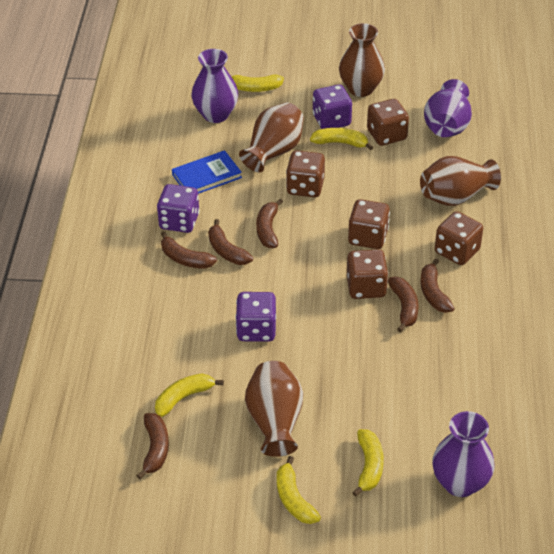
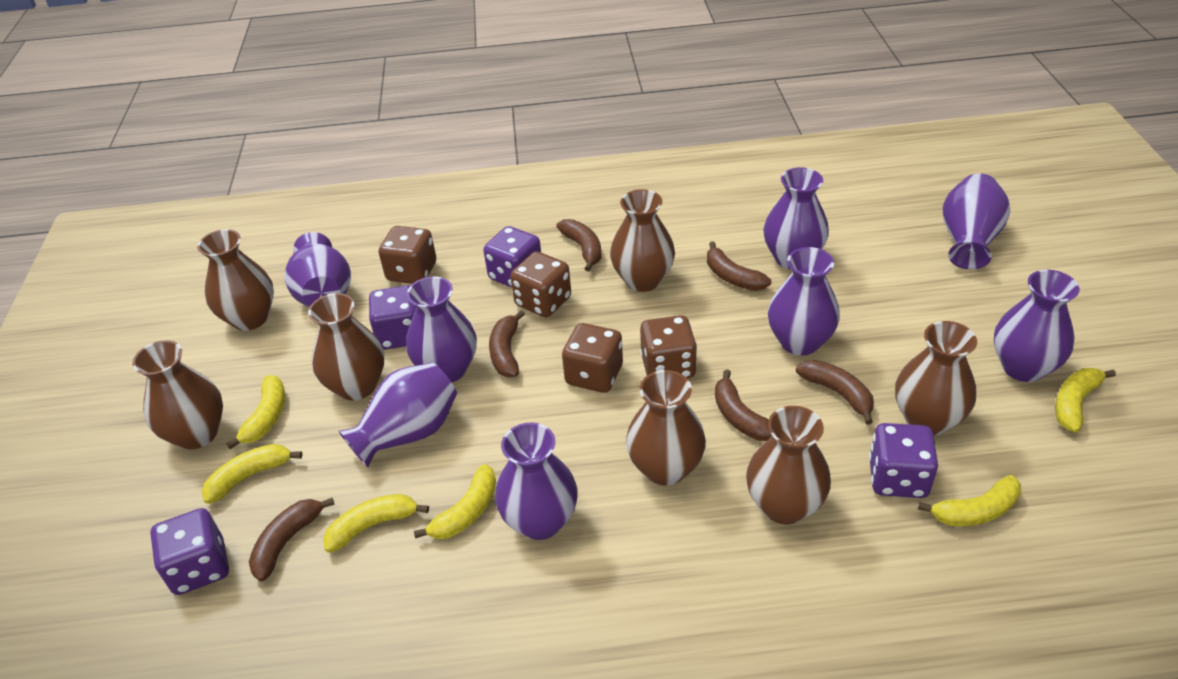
blue book: [172,150,242,194] = 1 -> none = 0
brown dice: [286,150,325,197] [347,249,388,299] [348,199,390,249] [367,99,409,146] [435,211,483,265] = 5 -> [379,226,436,284] [510,251,571,317] [562,323,623,393] [640,315,697,379] = 4
brown vase: [239,102,304,172] [245,361,303,457] [339,23,385,97] [420,156,501,206] = 4 -> [132,340,223,449] [197,229,274,331] [308,293,384,400] [610,189,675,292] [626,370,706,486] [746,406,831,524] [895,321,977,436] = 7
purple dice: [157,184,200,233] [235,292,276,342] [313,84,352,129] = 3 -> [150,508,229,595] [369,285,416,350] [483,226,541,287] [869,423,938,498] = 4
purple vase: [191,49,238,123] [424,79,472,137] [432,411,494,497] = 3 -> [284,232,351,307] [338,362,457,468] [406,276,477,382] [495,422,578,540] [763,167,829,269] [768,247,840,356] [942,173,1010,269] [994,270,1080,382] = 8
yellow banana: [155,374,224,417] [231,75,284,92] [277,456,321,524] [310,128,373,150] [352,429,384,497] = 5 -> [201,444,302,504] [226,375,285,449] [323,494,429,553] [414,464,496,539] [918,475,1021,526] [1055,368,1116,432] = 6

